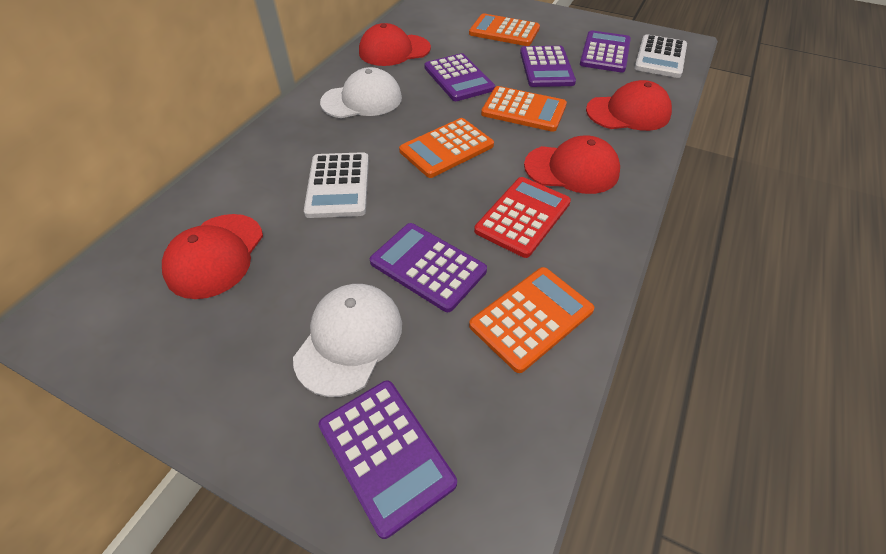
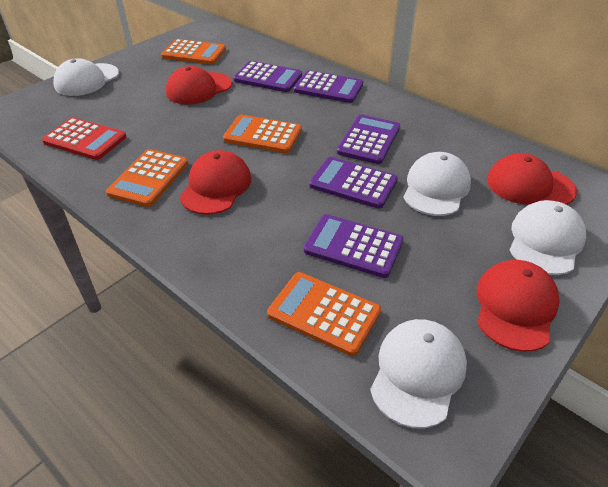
white calculator: [304,152,369,218] [634,34,687,78] = 2 -> none = 0
white cap: [293,284,402,397] [320,67,402,118] = 2 -> [53,58,119,96] [370,319,467,428] [403,152,471,216] [510,200,586,275] = 4

